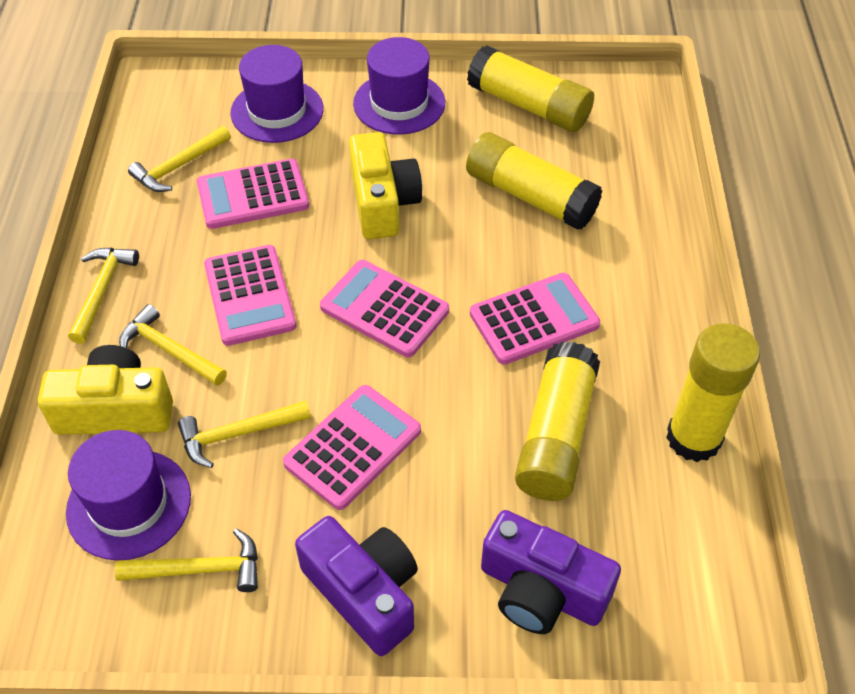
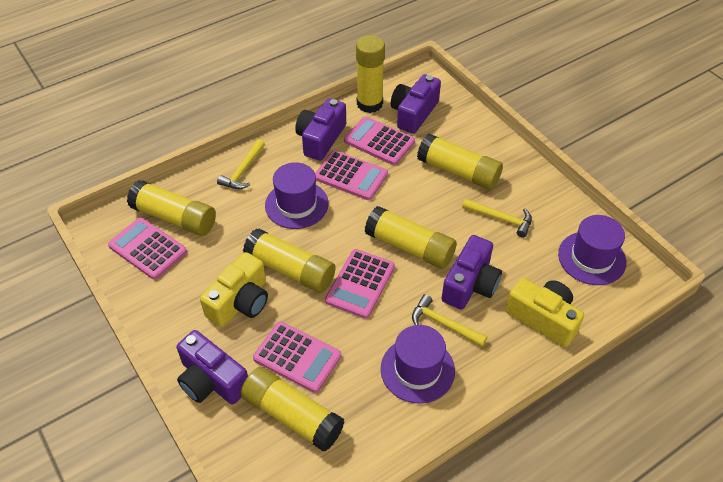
purple camera: [295,516,418,656] [481,510,621,634] = 2 -> [177,330,248,405] [295,98,346,161] [391,74,441,134] [441,235,502,310] = 4
yellow glue stick: [466,132,603,230] [467,45,594,132] [515,341,600,501] [666,323,760,462] = 4 -> [127,180,216,236] [241,367,344,452] [243,228,336,293] [356,35,385,113] [365,206,457,269] [417,133,503,190] = 6
yellow hammer: [68,248,139,344] [115,529,258,592] [119,304,227,386] [128,126,231,192] [178,401,311,468] = 5 -> [217,139,265,189] [412,294,487,347] [462,199,532,238] = 3

